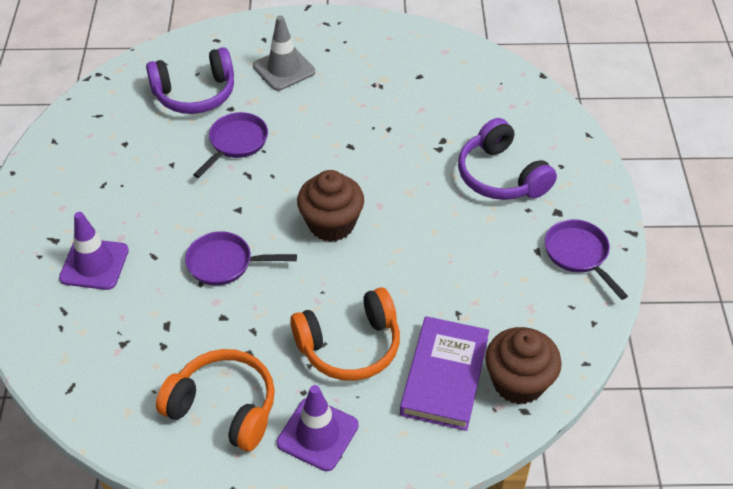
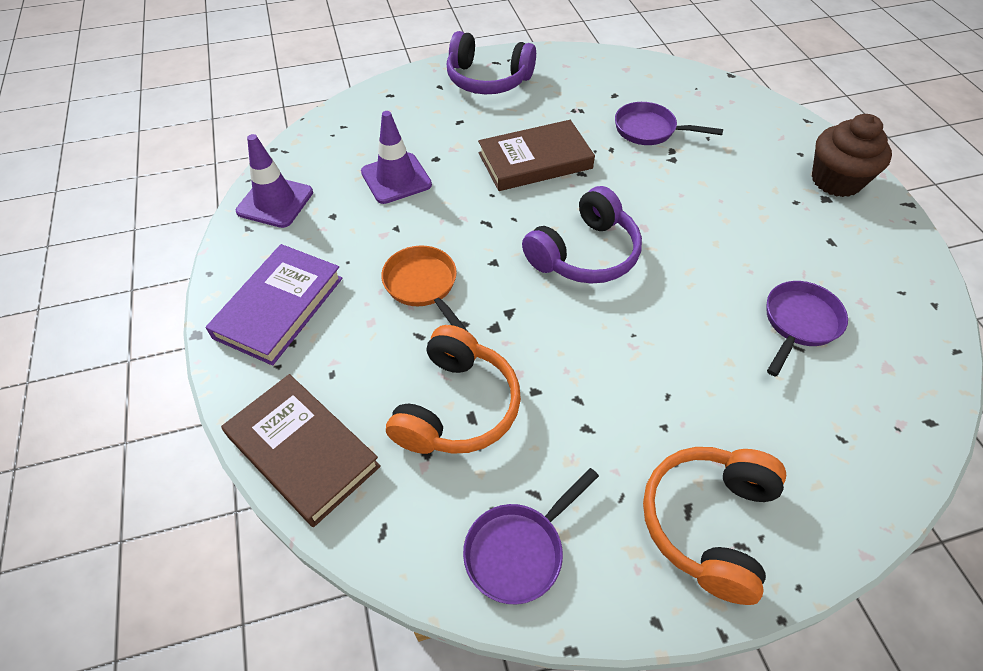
brown book: none = 0 -> [221,374,381,527] [478,120,595,191] = 2
brown cupcake: [297,170,364,242] [485,327,562,405] = 2 -> [812,114,892,197] = 1
grey traffic cone: [253,15,315,91] = 1 -> none = 0
orange pan: none = 0 -> [381,246,467,331] = 1

